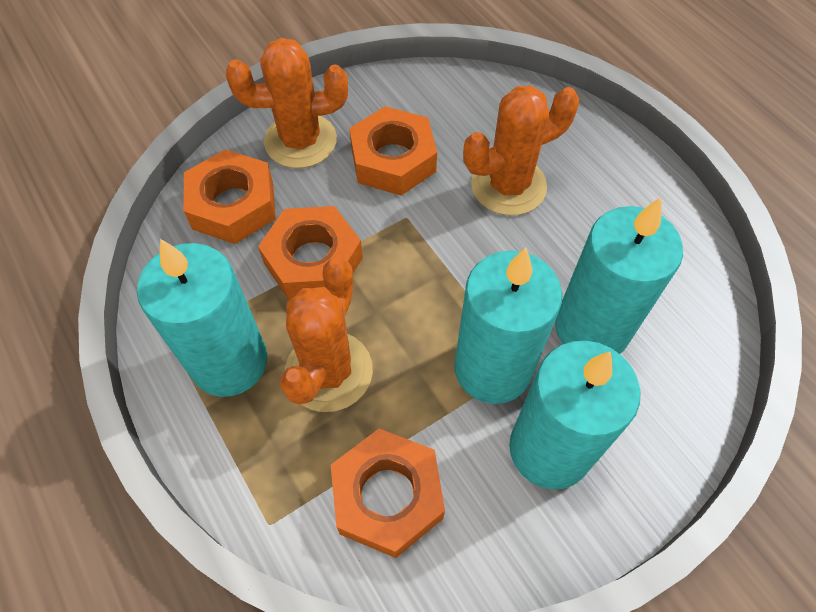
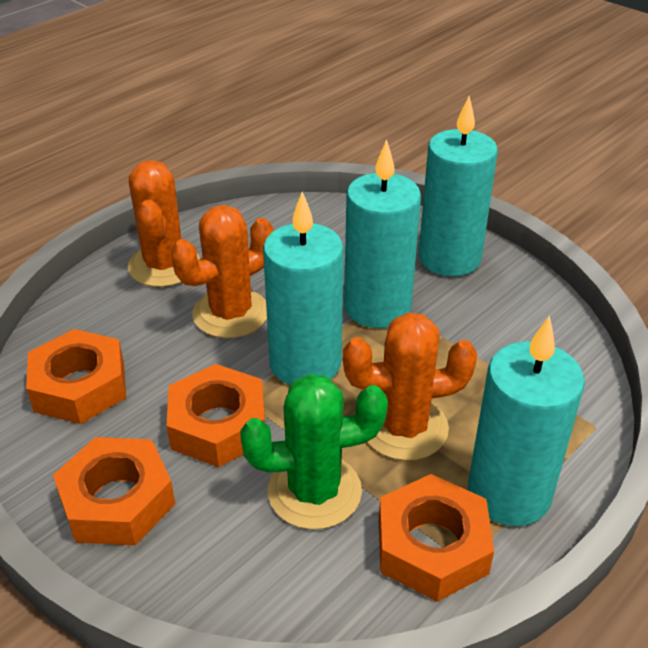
green cactus: none = 0 -> [240,374,388,530] = 1

